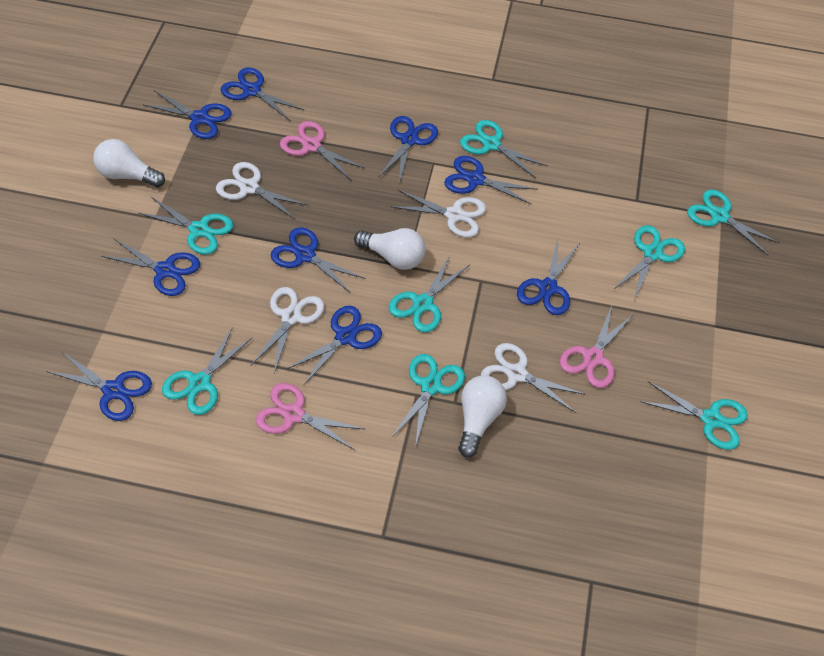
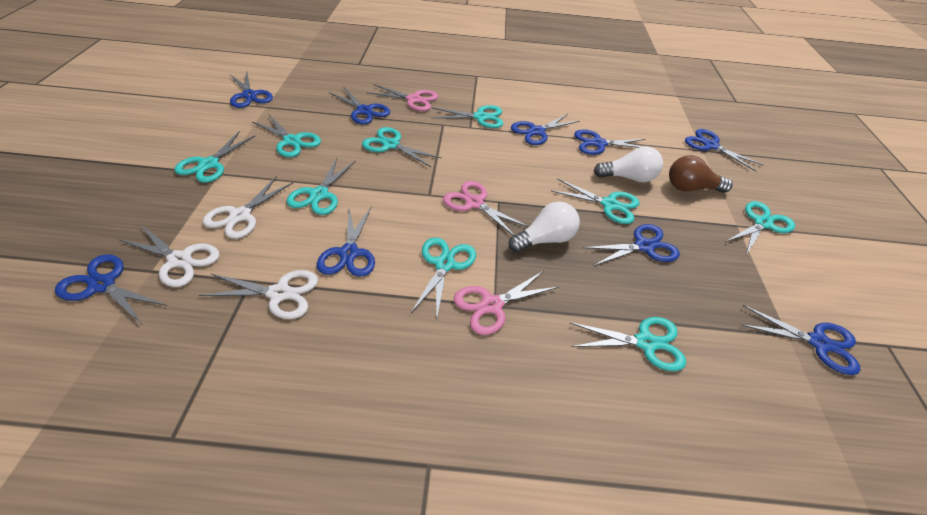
brown light bulb: none = 0 -> [669,155,733,193] = 1
turquoise scissors: [138,197,233,255] [162,327,253,415] [389,256,470,333] [391,354,465,447] [460,120,547,178] [613,225,685,301] [640,381,748,450] [687,190,780,255] = 8 -> [174,131,256,183] [253,115,321,157] [287,158,356,215] [362,127,441,167] [411,237,476,317] [431,105,503,128] [551,178,640,224] [569,317,686,371] [726,201,795,255] = 9
white light bulb: [93,139,165,188] [354,228,425,270] [458,376,507,457] = 3 -> [508,202,580,253] [594,146,663,183] = 2
white scissors: [216,162,307,220] [251,287,324,373] [391,190,486,238] [481,343,586,413] = 4 -> [118,225,220,287] [199,270,318,319] [203,176,293,239] = 3

